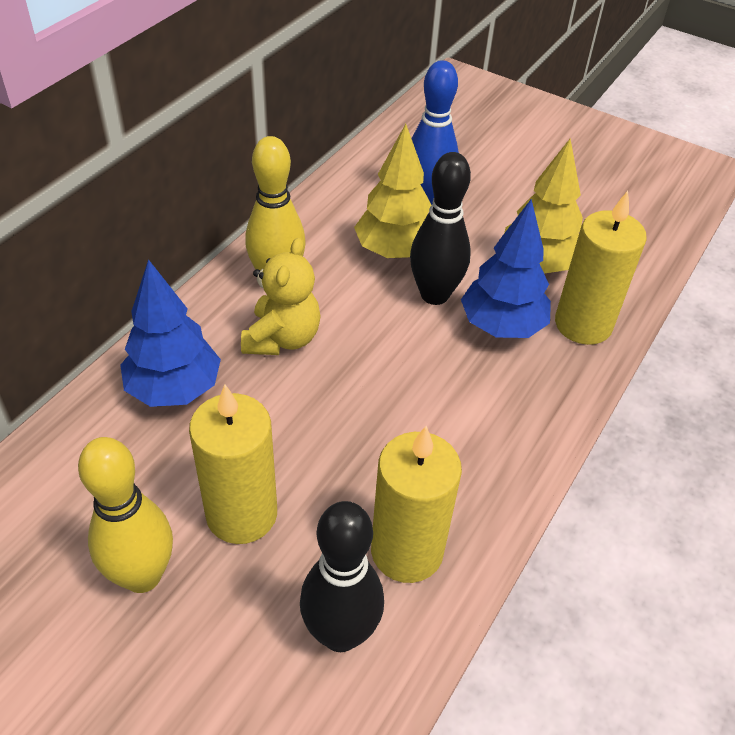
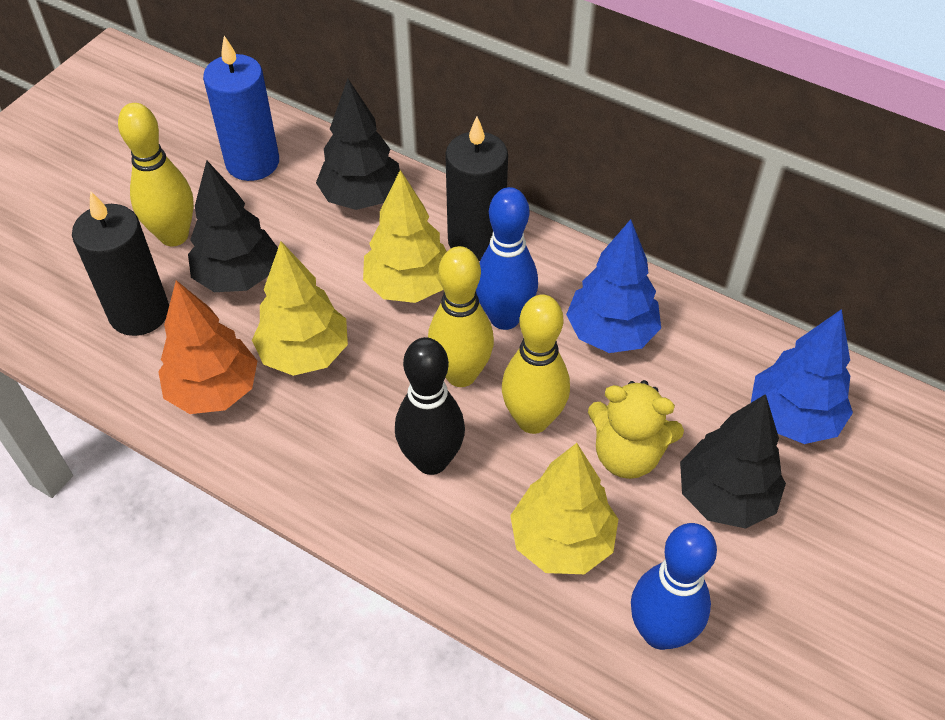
black bowling pin: [300,501,384,652] [410,152,471,305] = 2 -> [395,337,465,475] = 1
black candle: none = 0 -> [72,191,169,336] [445,116,508,261] = 2
black tree: none = 0 -> [188,160,278,292] [316,78,400,210] [680,394,786,529] = 3
blue bowling pin: [412,60,459,205] = 1 -> [476,187,538,330] [631,523,717,650] = 2
blue candle: none = 0 -> [203,36,279,181] = 1
orange tree: none = 0 -> [158,280,257,414] = 1
yellow bowling pin: [78,437,173,593] [245,136,306,270] = 2 -> [118,103,194,246] [428,246,494,387] [502,295,570,434] = 3
yellow candle: [189,384,277,544] [371,426,462,583] [555,191,647,345] = 3 -> none = 0
yellow tree: [354,124,431,258] [504,139,583,273] = 2 -> [252,241,348,376] [363,170,447,303] [510,443,618,574] = 3

